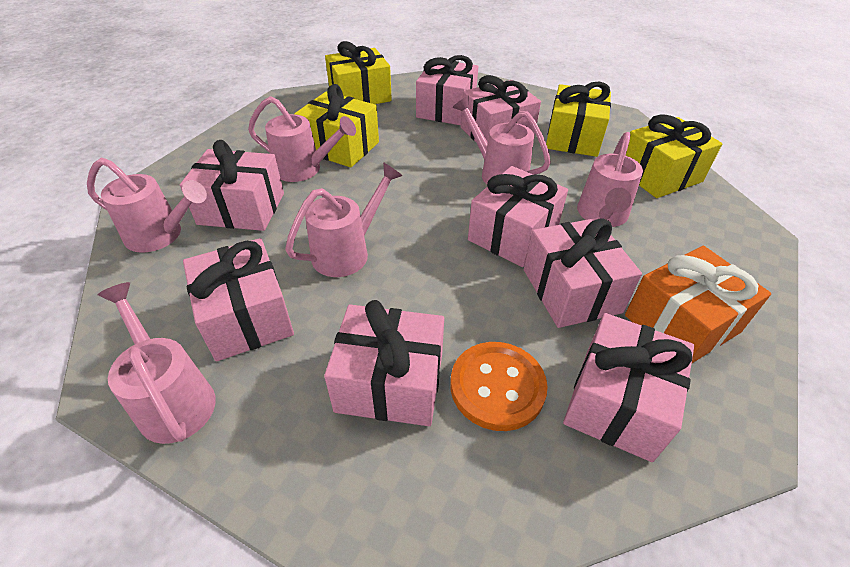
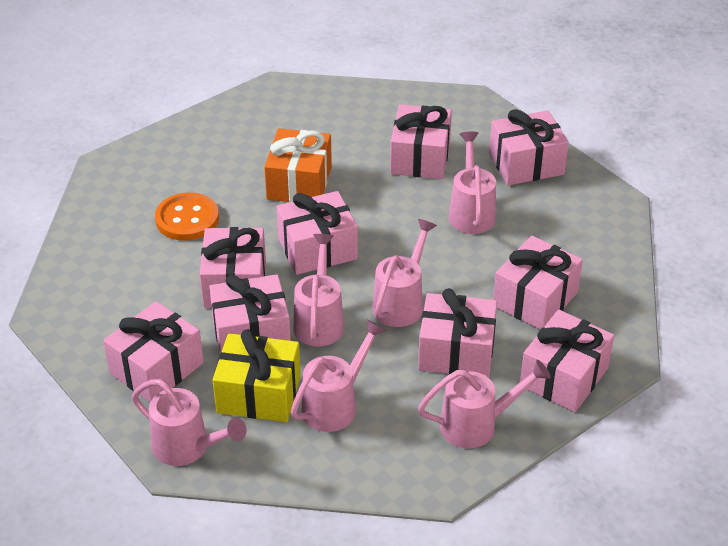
pink gift: [180,140,284,231] [183,238,294,361] [324,300,444,426] [416,55,478,125] [461,75,541,143] [468,166,568,267] [524,218,642,328] [563,313,694,462] = 8 -> [103,301,204,402] [200,227,266,308] [209,274,291,353] [276,191,358,275] [390,104,452,179] [418,288,497,378] [489,109,569,186] [493,236,583,330] [520,310,614,412] = 9
yellow gift: [294,84,379,167] [325,41,392,104] [546,81,611,157] [626,114,722,198] = 4 -> [213,329,301,422] = 1

